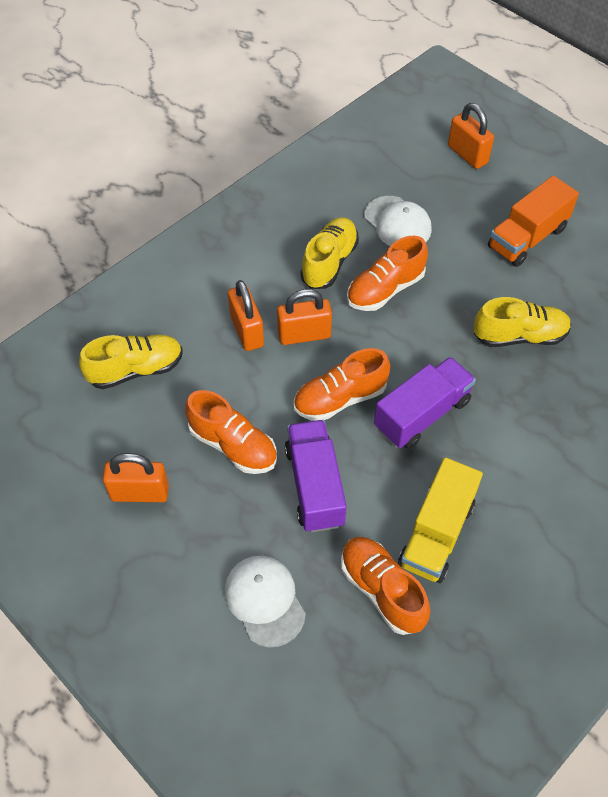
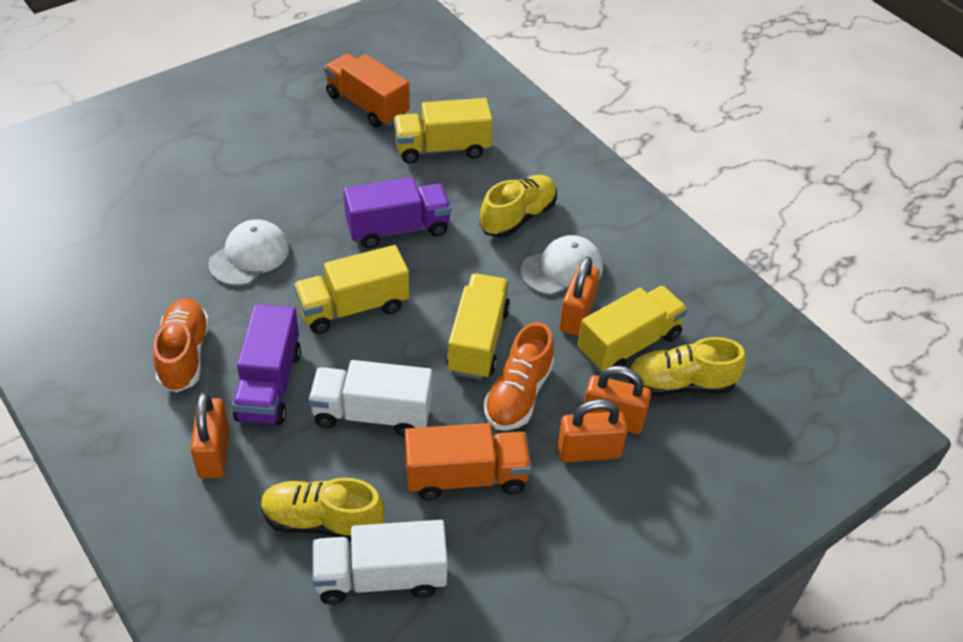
orange shoe: [185,390,277,474] [294,348,390,421] [341,537,430,635] [347,236,428,311] = 4 -> [153,298,210,393] [484,322,554,431] = 2
orange truck: [488,176,579,267] = 1 -> [324,53,410,128] [405,423,532,500] = 2
white truck: none = 0 -> [308,360,432,437] [313,520,448,605] = 2
yellow truck: [398,457,483,583] = 1 -> [294,245,409,334] [394,98,493,164] [447,273,510,380] [578,286,688,372] = 4

